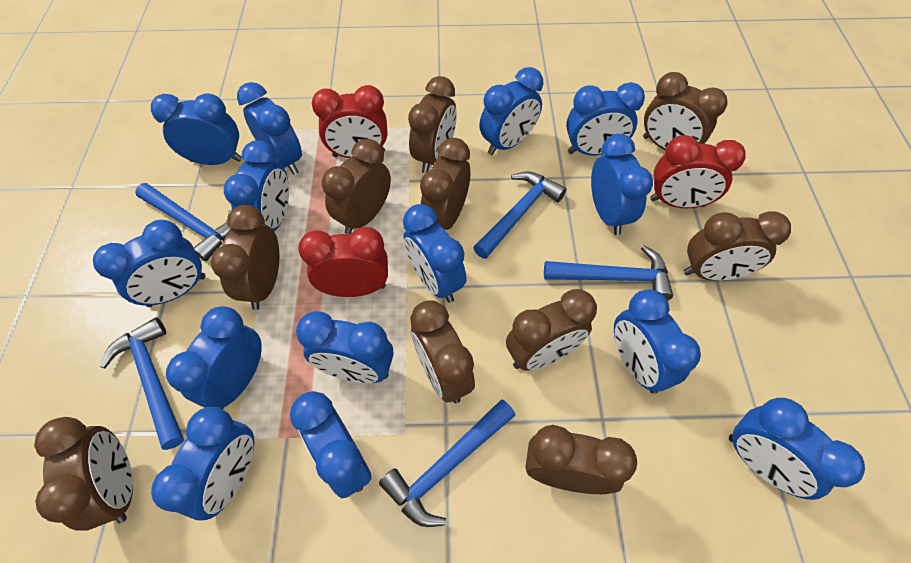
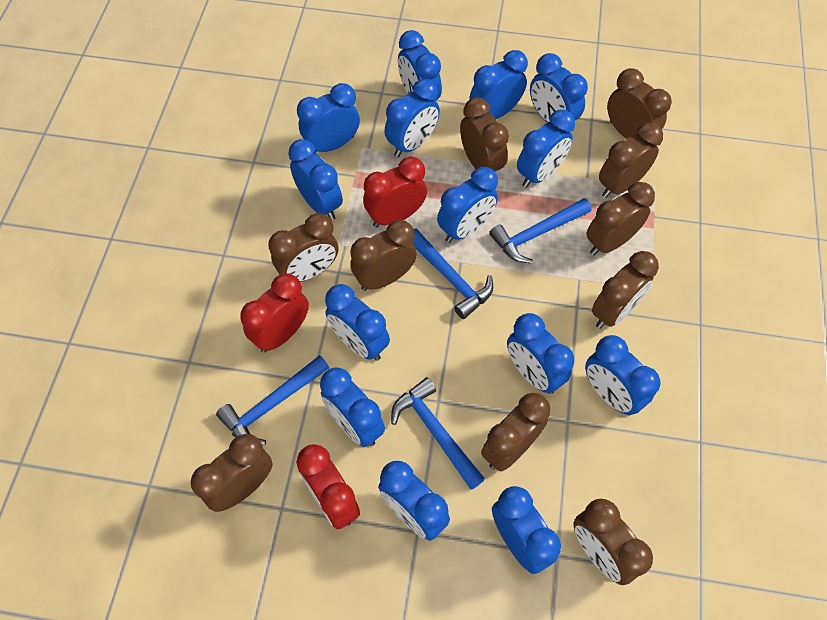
blue hammer: [100,317,184,450] [135,183,232,261] [379,399,516,527] [473,171,567,259] [544,245,673,300] = 5 -> [216,355,329,445] [391,377,485,490] [412,228,493,319] [489,198,591,263] = 4

